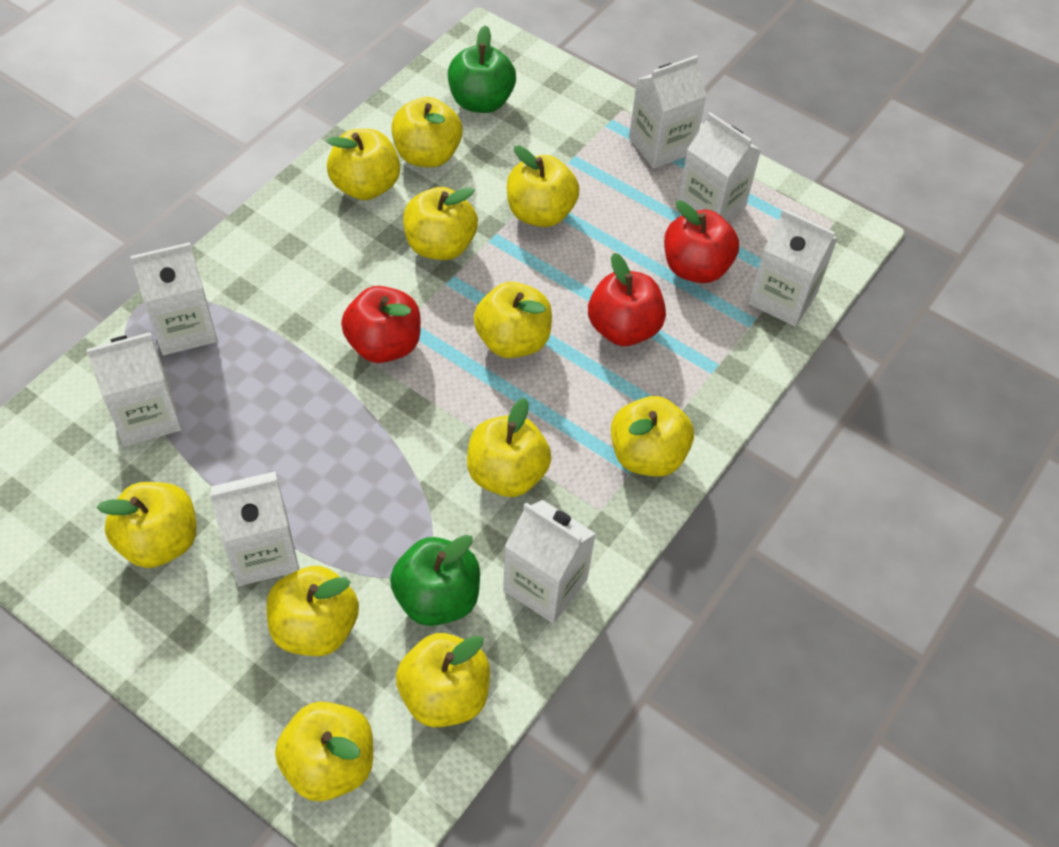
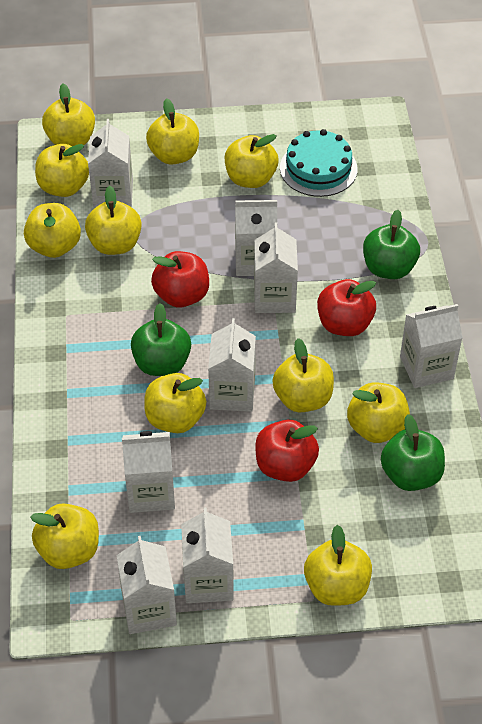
green apple: [390,535,480,626] [448,25,516,113] = 2 -> [131,303,191,376] [363,210,420,279] [381,414,445,491] = 3
turquoise cake: none = 0 -> [280,129,358,197] = 1
white carton: [86,333,182,446] [130,242,218,355] [209,471,299,586] [503,500,596,623] [629,55,707,169] [678,112,761,222] [749,208,838,327] = 7 -> [88,119,133,207] [116,536,177,634] [122,431,175,513] [181,507,234,603] [208,318,256,412] [235,200,277,276] [254,222,298,313] [400,304,463,388] = 8

